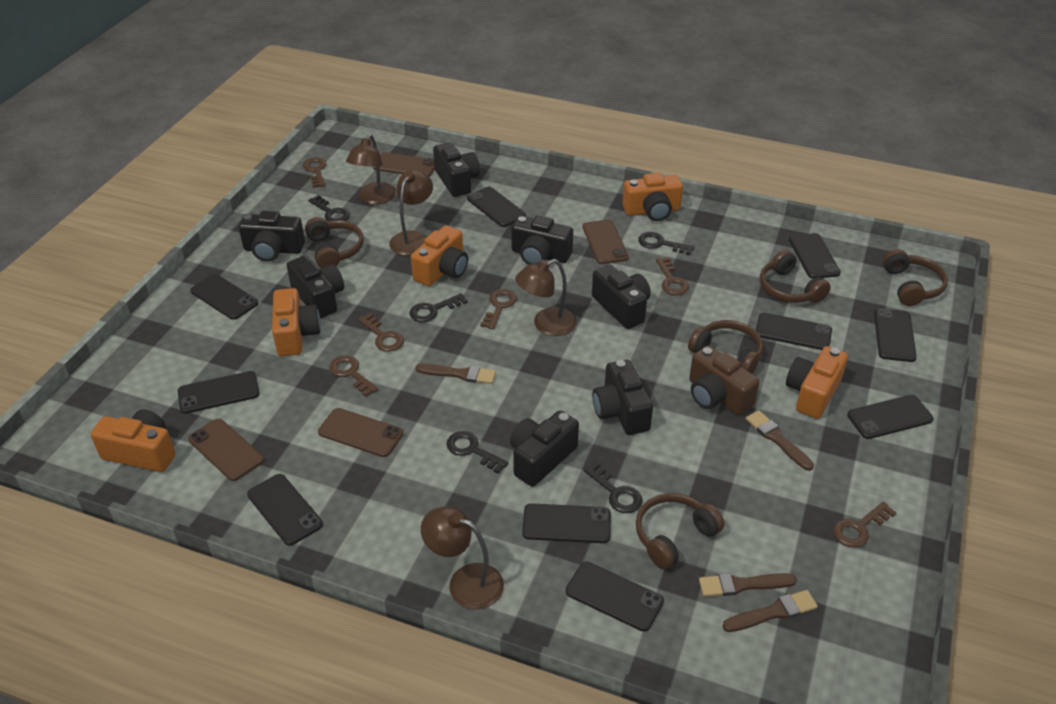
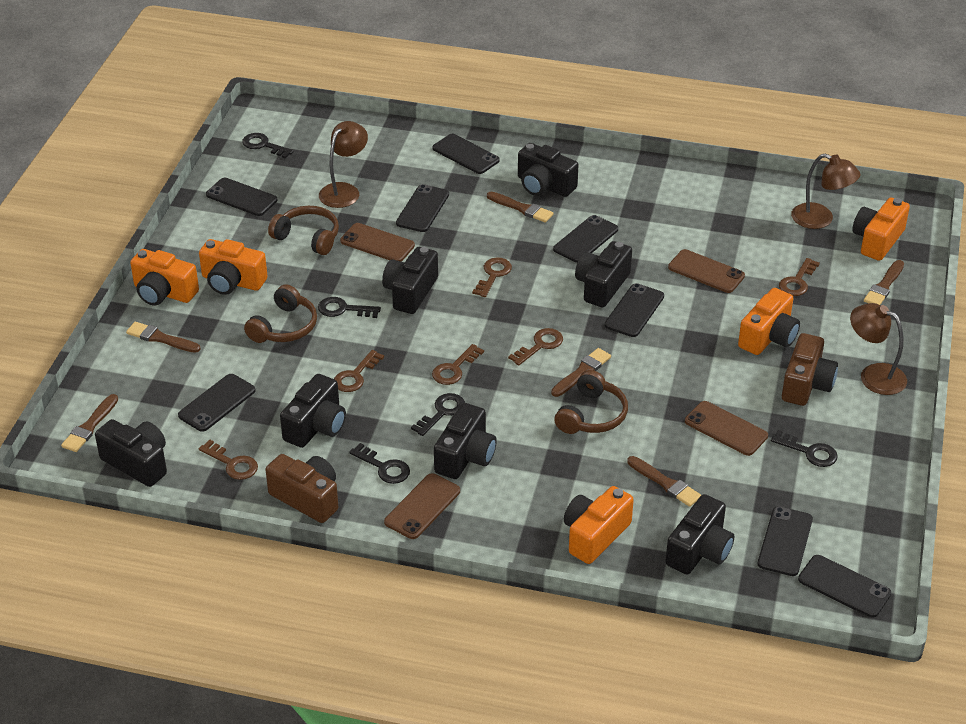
black phone: [178,371,260,414] [190,274,258,320] [247,474,323,546] [467,187,526,227] [522,503,611,543] [566,562,664,632] [756,313,832,350] [789,233,841,279] [847,395,933,439] [874,308,917,362] = 10 -> [178,374,256,432] [206,178,277,216] [396,184,449,232] [433,134,500,174] [553,215,618,263] [605,283,664,337] [757,506,813,576] [798,555,891,618] = 8
brown brush: [416,363,496,384] [699,573,797,597] [722,590,818,632] [746,410,814,471] = 4 -> [61,394,118,452] [126,322,201,353] [487,192,554,223] [551,348,611,397] [627,456,701,507] [864,260,904,305] = 6
brown camera: [689,345,759,415] = 1 -> [266,454,338,523] [782,333,838,406] = 2
brown headphones: [305,217,364,268] [636,493,724,569] [688,320,763,374] [760,250,831,303] [883,249,948,306] = 5 -> [244,284,317,343] [268,206,339,255] [554,370,628,434] = 3
brown lamp: [346,134,396,204] [389,170,433,256] [421,506,504,610] [515,259,577,336] = 4 -> [319,121,368,208] [791,154,860,229] [850,303,907,395] = 3

